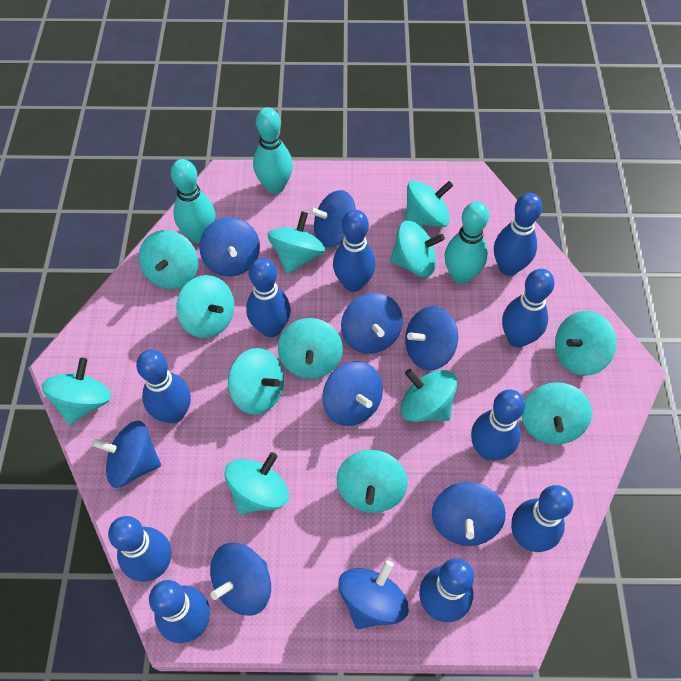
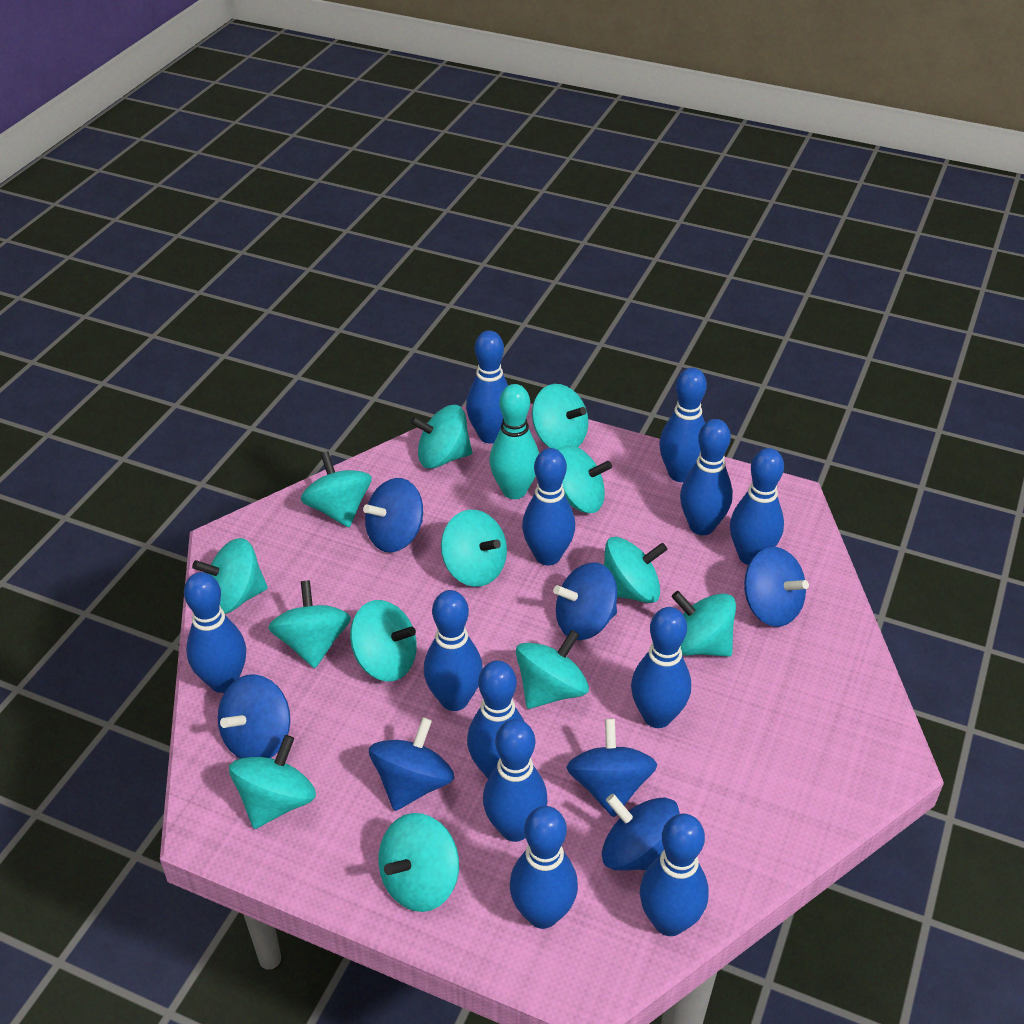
blue bowling pin: [108,516,171,582] [136,350,191,423] [149,580,210,643] [246,258,291,337] [333,210,376,292] [419,558,474,622] [471,390,525,461] [494,193,542,276] [502,269,555,347] [511,485,573,552] = 10 -> [184,572,246,693] [424,590,483,711] [466,330,509,444] [467,660,524,778] [483,719,547,842] [510,806,578,929] [522,448,575,566] [631,607,691,728] [640,813,709,936] [659,368,707,482] [680,419,733,535] [730,448,784,565] = 12
blue spinning top: [92,421,161,488] [199,217,260,277] [210,543,271,616] [309,190,356,248] [322,362,383,426] [338,560,409,629] [341,293,403,354] [405,306,458,371] [432,482,506,546] = 9 -> [218,674,290,759] [363,478,423,553] [369,717,454,811] [553,562,617,640] [566,719,657,817] [602,794,680,870] [744,547,809,627] = 7
turquoise bowling pin: [171,159,215,244] [253,107,293,194] [445,201,489,284] = 3 -> [490,384,539,499] = 1

